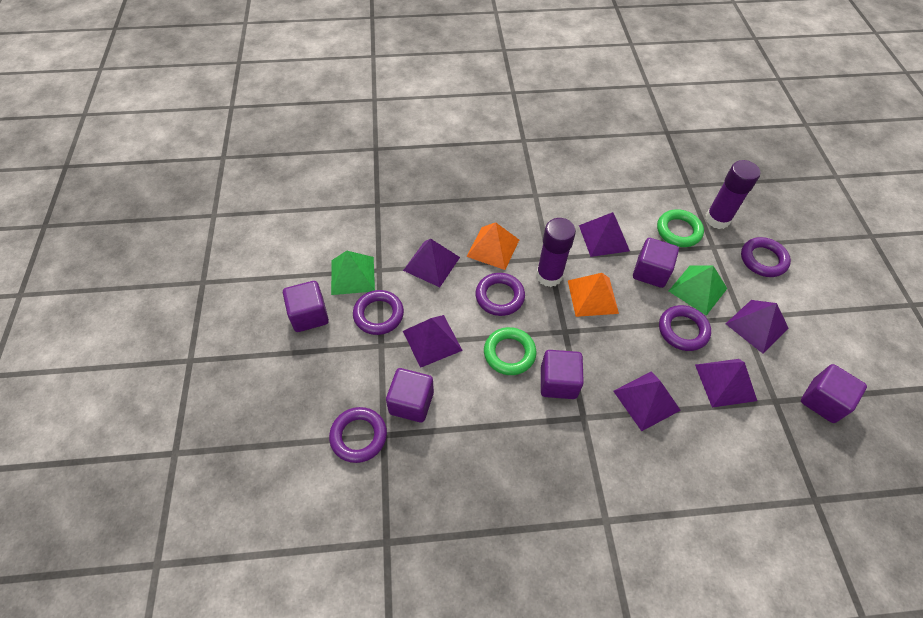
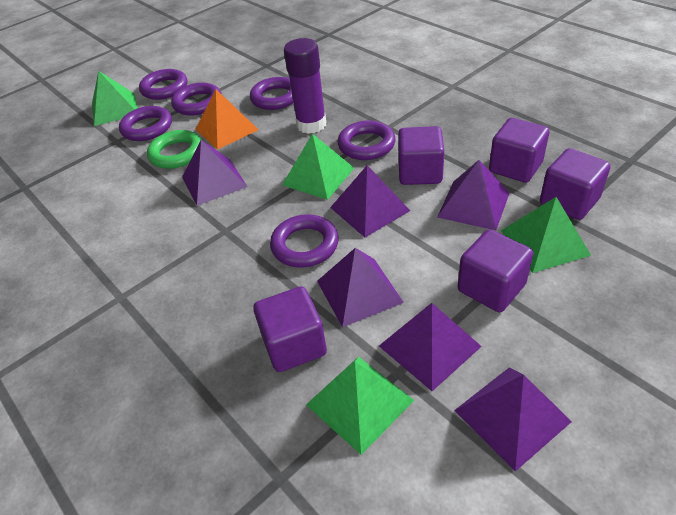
green pyramid: [331,251,375,295] [669,265,727,316] = 2 -> [92,71,138,126] [282,134,354,200] [306,356,414,455] [501,197,591,273] = 4
green ring: [484,327,536,375] [657,209,704,247] = 2 -> [147,130,202,169] = 1
orange pyramid: [466,222,519,270] [568,273,619,317] = 2 -> [195,89,259,150] = 1
purple glue stick: [536,218,576,287] [705,160,760,229] = 2 -> [284,38,326,134] = 1
purple ring: [329,407,387,463] [353,290,404,335] [475,273,525,316] [659,305,711,351] [741,237,791,277] = 5 -> [119,106,172,141] [139,69,187,100] [171,83,222,115] [250,77,293,110] [270,214,339,268] [337,121,396,160] = 6

